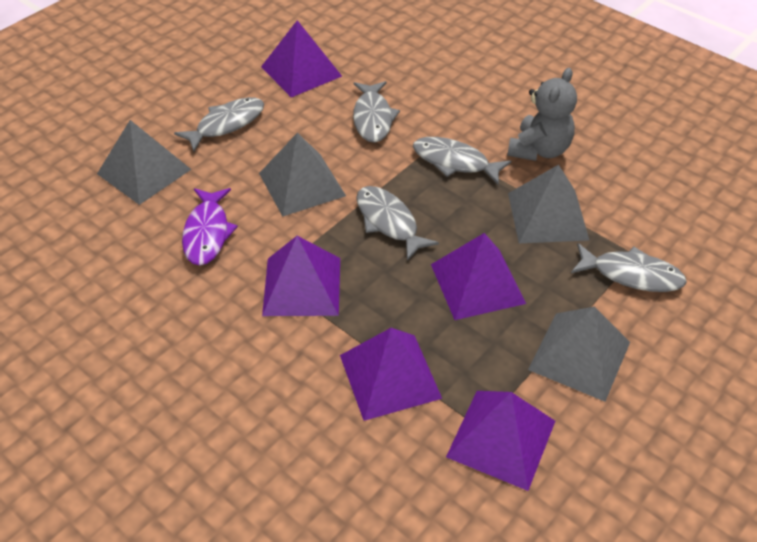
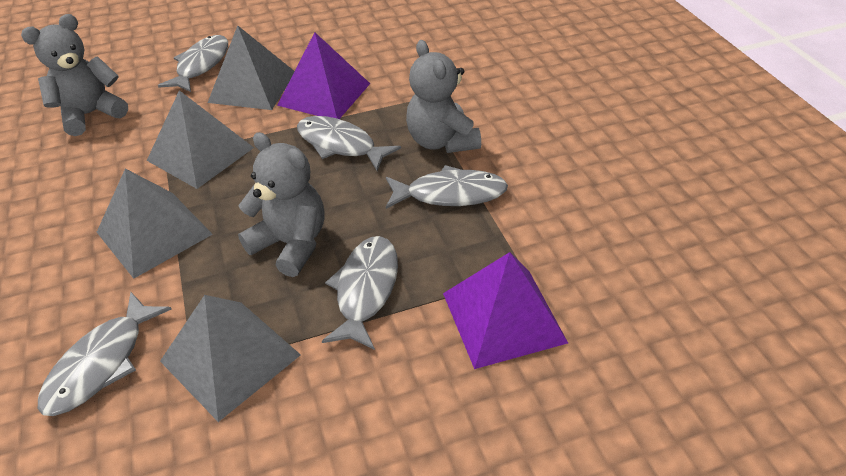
grey teddy bear: [507,68,577,161] = 1 -> [21,14,128,136] [238,132,324,277] [406,40,481,153] = 3
purple fish: [182,188,238,265] = 1 -> none = 0
purple pyramid: [261,20,342,97] [262,236,340,316] [340,328,442,421] [431,233,526,320] [446,391,555,491] = 5 -> [277,32,370,119] [443,252,568,369] = 2

